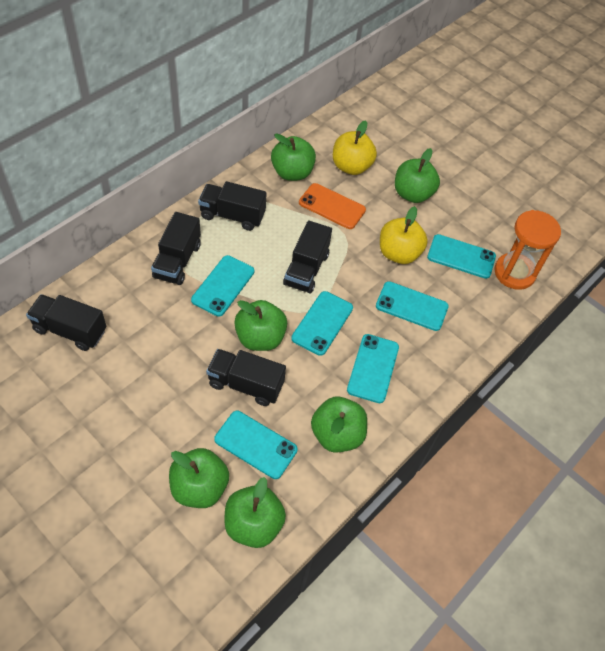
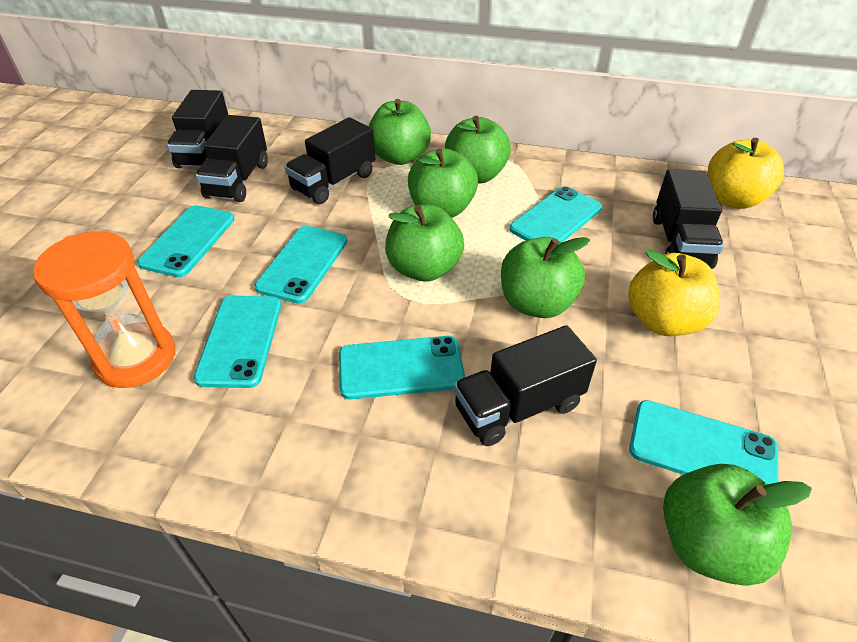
orange phone: [299,183,366,229] = 1 -> none = 0

